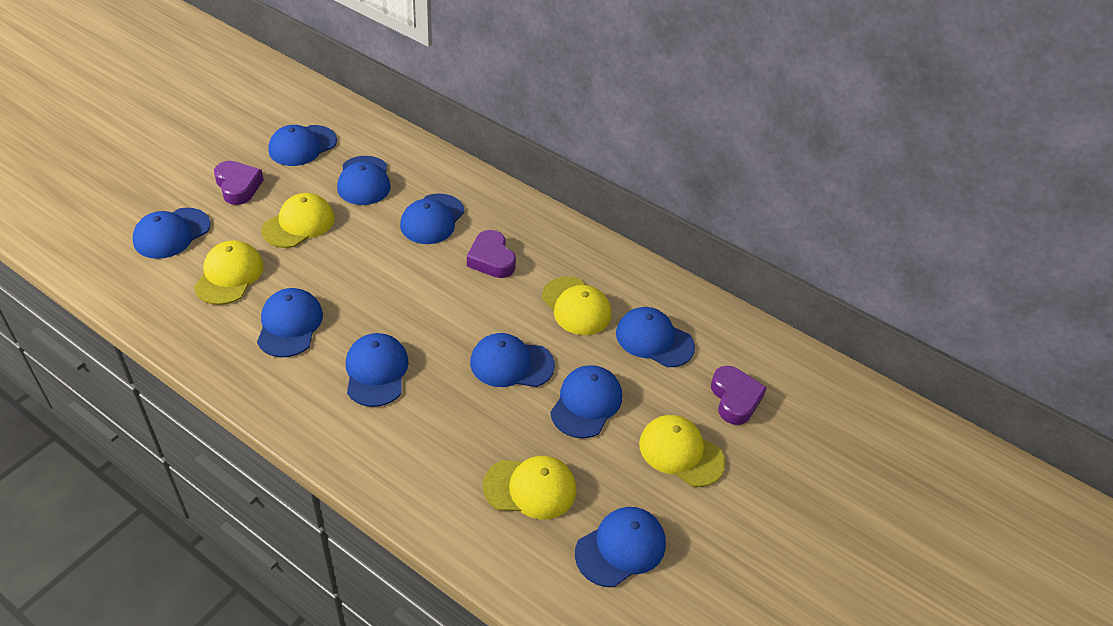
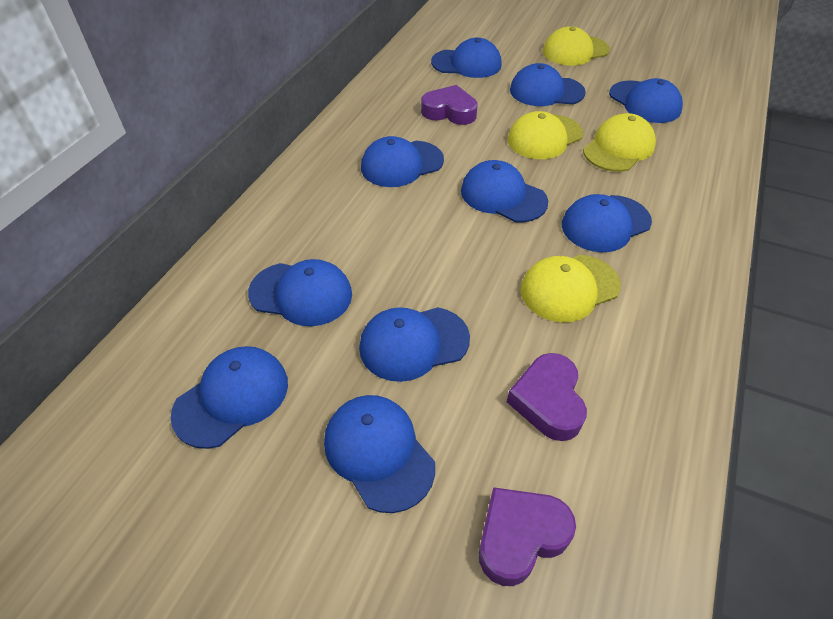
yellow cap: [194,240,264,305] [261,193,335,248] [483,456,576,520] [542,276,611,335] [639,415,726,487] = 5 -> [507,111,583,159] [520,255,621,322] [543,26,610,66] [583,113,656,172] = 4

